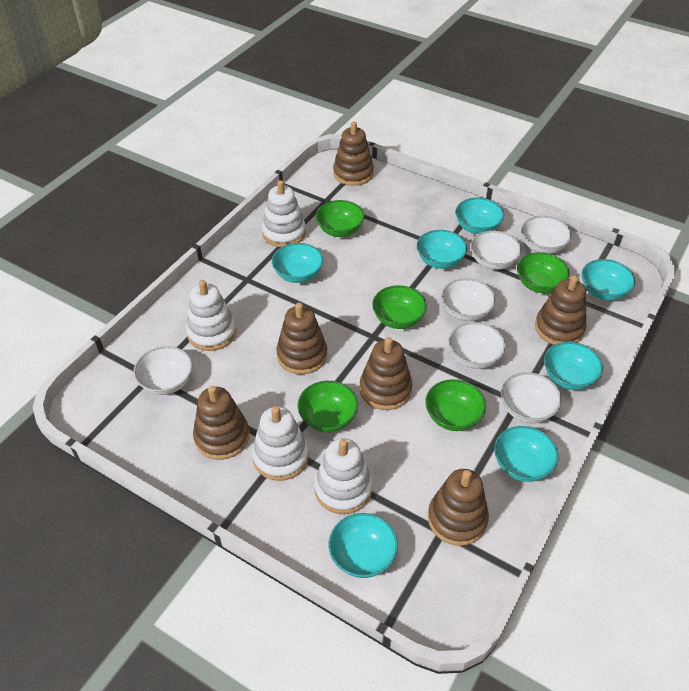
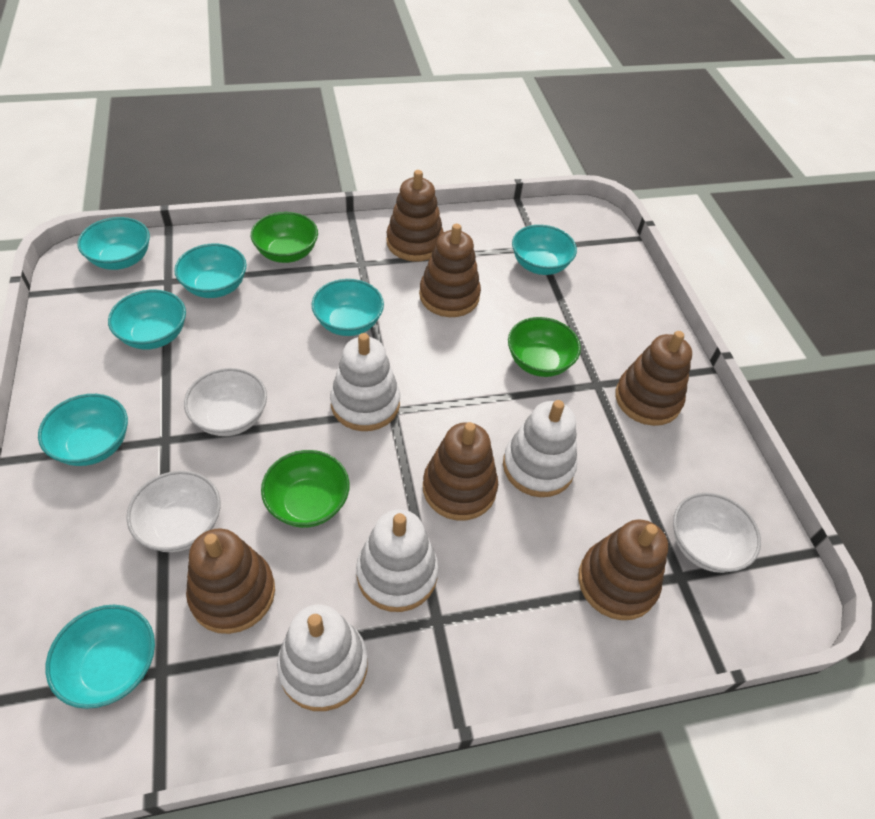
green bowl: [298,381,358,432] [316,200,364,237] [372,285,427,329] [425,379,486,431] [517,252,570,293] = 5 -> [251,212,318,263] [261,450,350,528] [508,317,581,377] = 3
white bowl: [133,346,192,395] [441,278,496,321] [449,322,506,369] [470,231,522,270] [501,372,562,423] [521,216,572,254] = 6 -> [126,471,221,552] [184,368,267,436] [673,493,761,573] = 3

